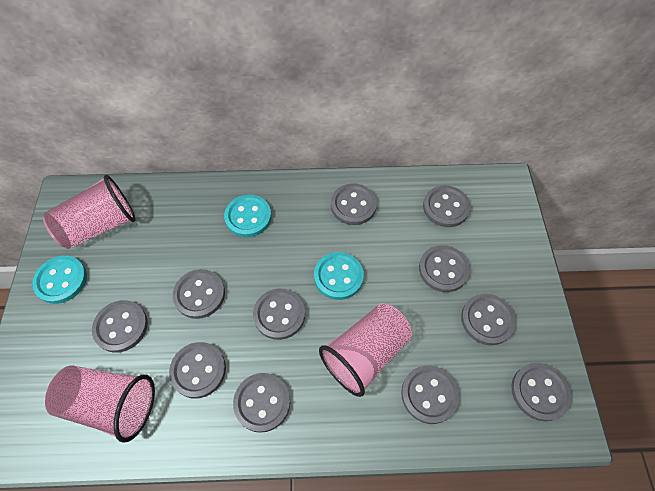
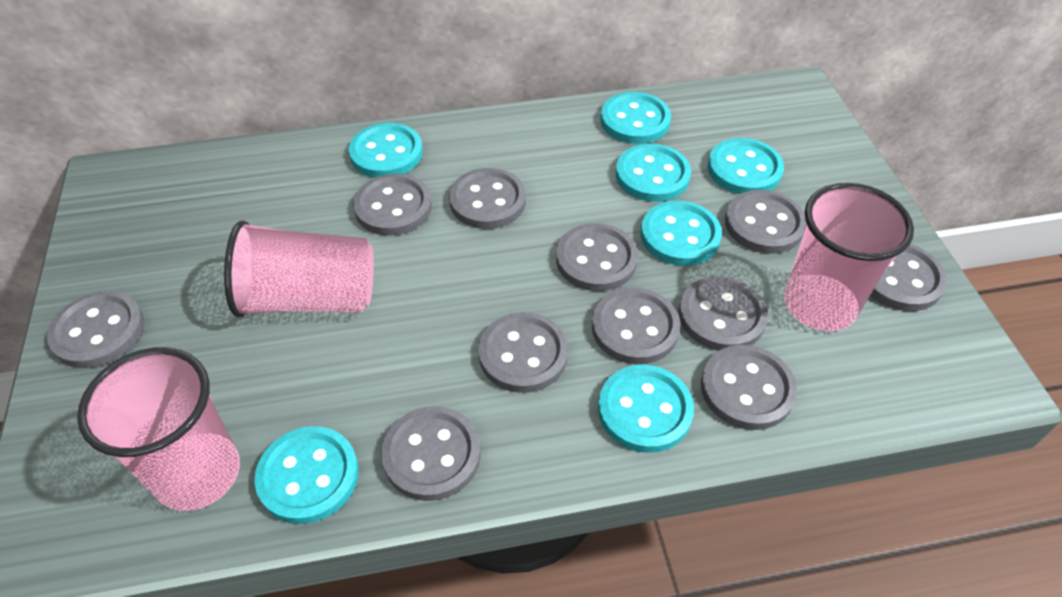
turquoise button: [32,256,87,304] [224,195,272,237] [314,252,364,300] = 3 -> [255,426,359,524] [349,123,423,178] [598,365,694,453] [600,92,671,144] [616,144,691,202] [641,201,722,266] [707,138,784,194] = 7

